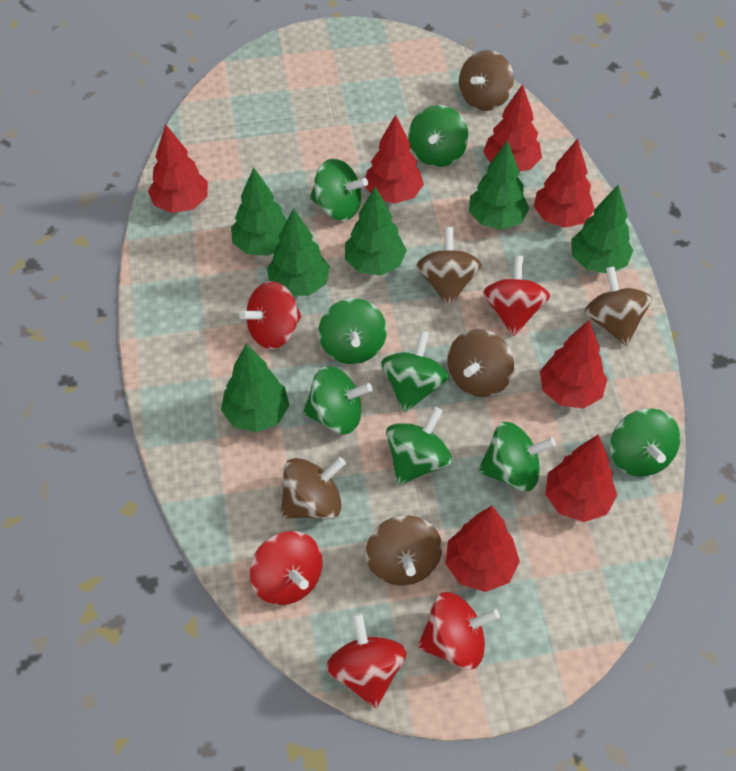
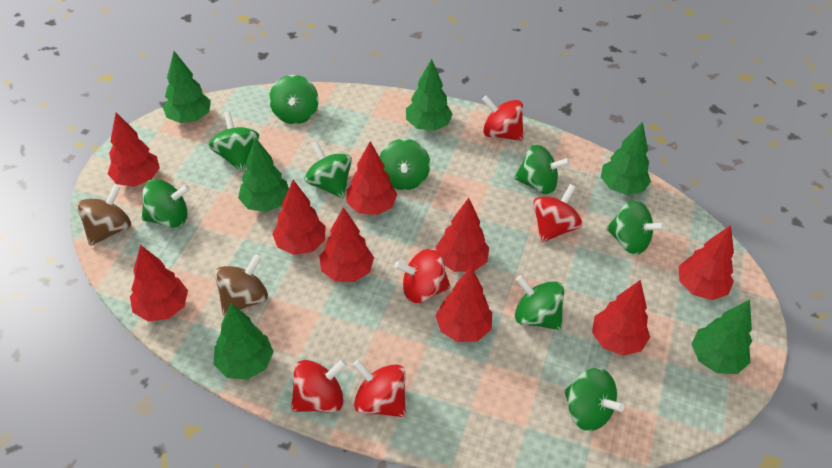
brown spinning top: [281,457,346,519] [366,515,442,586] [416,227,482,306] [447,329,514,397] [459,50,514,111] [585,266,652,346] = 6 -> [77,184,131,246] [215,254,268,316] = 2
green spinning top: [303,366,372,434] [310,159,368,221] [318,298,387,364] [381,330,449,413] [386,407,452,485] [408,105,469,167] [478,422,556,491] [610,408,680,477] = 8 -> [141,179,190,228] [208,111,259,172] [269,75,319,124] [305,141,352,198] [379,139,430,190] [514,144,570,195] [515,275,565,330] [564,368,624,431] [607,200,665,255] = 9
red tree: [148,124,208,213] [365,114,424,204] [445,506,520,592] [483,84,542,172] [534,138,595,228] [540,320,607,408] [545,434,617,522] = 7 -> [108,112,160,187] [130,245,188,321] [272,180,325,255] [319,207,374,282] [346,141,397,215] [436,198,489,272] [436,267,492,342] [592,280,650,356] [679,225,734,300] = 9

